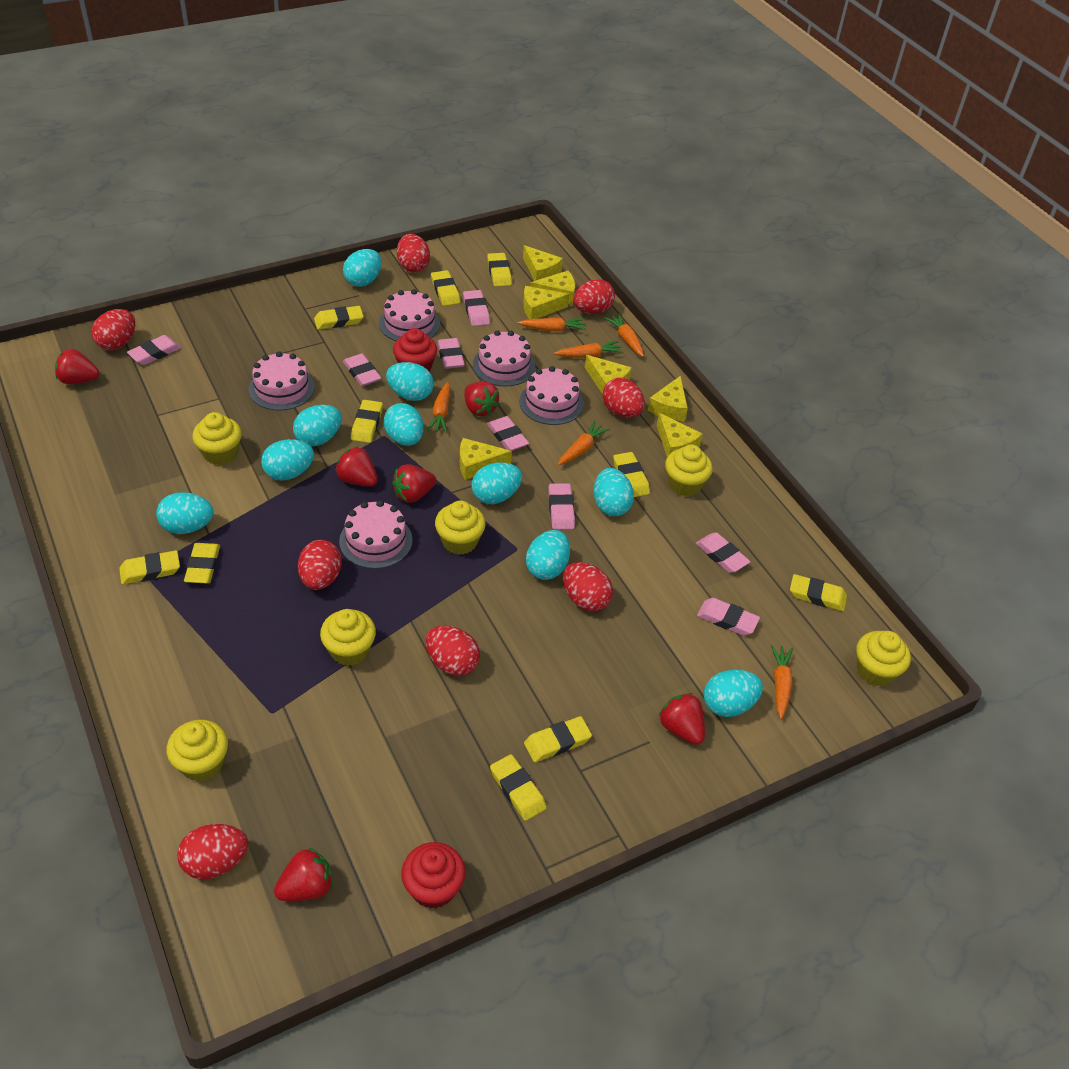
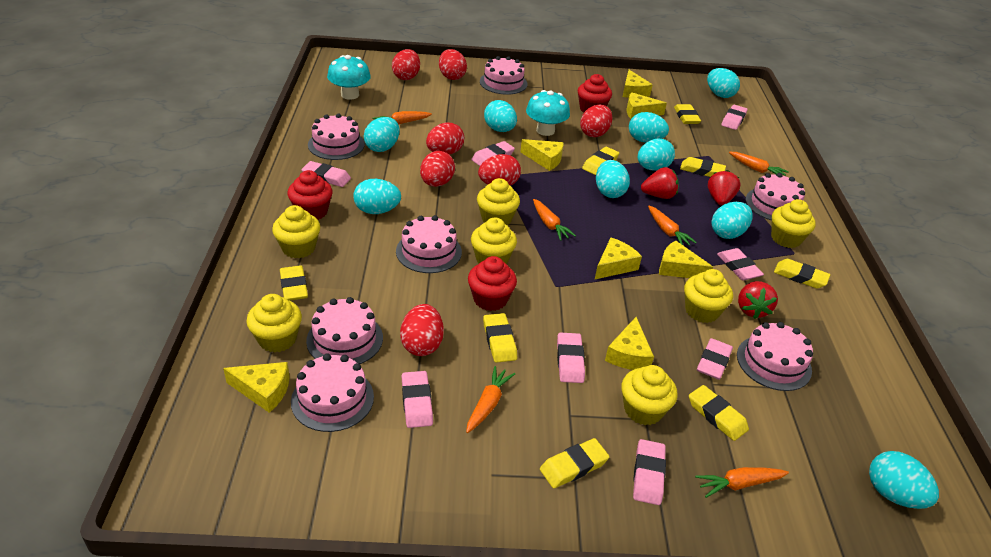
pink cake: [249,351,315,411] [339,500,413,569] [379,289,440,341] [473,330,535,387] [520,366,584,425] = 5 -> [291,353,374,432] [306,297,383,364] [308,113,365,160] [396,215,462,273] [480,56,527,95] [737,322,813,391] [745,173,805,221] = 7
red cupcake: [393,328,437,372] [401,842,466,909] = 2 -> [287,170,333,220] [468,256,517,311] [578,74,612,113] = 3
red egg: [91,309,135,350] [177,824,248,879] [298,540,342,590] [397,234,430,272] [425,625,480,676] [563,562,613,611] [573,279,615,314] [602,378,645,418] = 8 -> [392,49,420,80] [400,304,444,356] [420,151,455,187] [426,123,464,155] [439,49,467,80] [478,154,521,186] [580,105,613,137] = 7
red strawberry: [55,349,99,384] [274,848,333,901] [335,447,378,487] [392,464,436,503] [464,381,500,416] [659,693,705,745] = 6 -> [641,167,679,199] [708,170,741,205] [738,281,778,319] = 3
turquoise egg: [156,492,214,534] [261,439,314,481] [293,405,341,446] [343,249,382,287] [383,403,424,446] [386,362,434,401] [472,462,522,504] [526,530,570,580] [593,468,634,516] [704,670,763,717] = 10 -> [353,179,401,214] [364,117,400,152] [484,100,517,132] [596,160,630,198] [629,112,669,143] [638,139,675,171] [707,68,740,98] [711,202,753,239] [869,451,939,509] = 9
turquoise mushroom: none = 0 -> [327,55,371,100] [526,90,570,136] = 2
yellow cupcake: [166,720,228,782] [192,412,242,465] [320,609,376,666] [435,501,486,555] [665,445,713,496] [856,631,911,686] = 6 -> [246,294,302,352] [272,205,320,258] [471,218,517,264] [477,178,520,225] [621,365,678,425] [684,269,733,323] [771,199,816,248] = 7
yellow eraser: [119,550,180,584] [184,543,220,584] [314,306,364,330] [351,400,383,443] [431,270,460,306] [487,253,512,287] [490,754,547,821] [524,716,592,762] [613,452,650,497] [790,574,847,611] = 10 -> [280,265,308,301] [483,313,517,363] [540,438,609,488] [582,147,619,175] [674,104,701,124] [680,157,726,177] [689,385,749,441] [774,259,830,288] = 8

